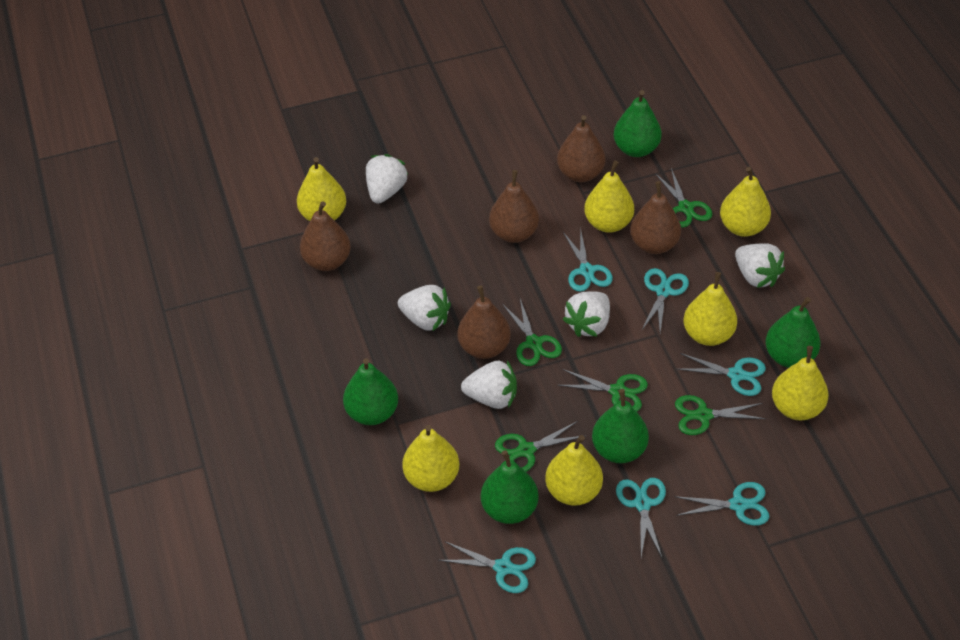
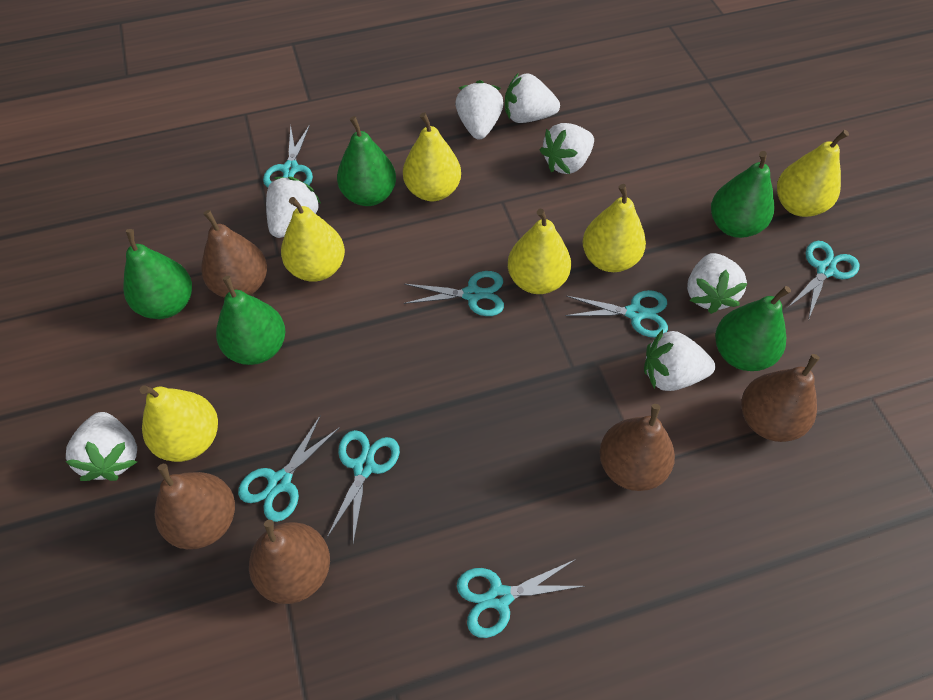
green scissors: [495,421,586,472] [503,299,562,366] [558,369,648,412] [655,168,713,228] [675,395,766,435] = 5 -> none = 0
turquoise scissors: [439,541,536,593] [563,228,613,292] [616,478,666,557] [641,268,689,333] [674,482,769,526] [677,353,766,396] = 6 -> [238,415,340,522] [263,124,313,187] [327,430,400,543] [403,271,504,316] [457,559,585,638] [565,290,668,337] [788,241,860,320] = 7
white strawberry: [366,154,408,204] [398,285,451,331] [461,361,517,409] [563,291,610,337] [735,243,785,288] = 5 -> [65,412,137,481] [266,177,321,238] [455,80,503,139] [505,73,560,123] [540,123,594,174] [644,330,715,391] [687,253,748,314] = 7
yellow pear: [297,157,346,221] [402,425,459,492] [545,435,603,506] [584,160,634,233] [684,272,737,346] [720,167,771,237] [772,346,829,420] = 7 -> [140,386,218,462] [281,197,345,282] [403,112,461,201] [508,209,571,294] [583,184,646,272] [777,130,849,217] = 6

